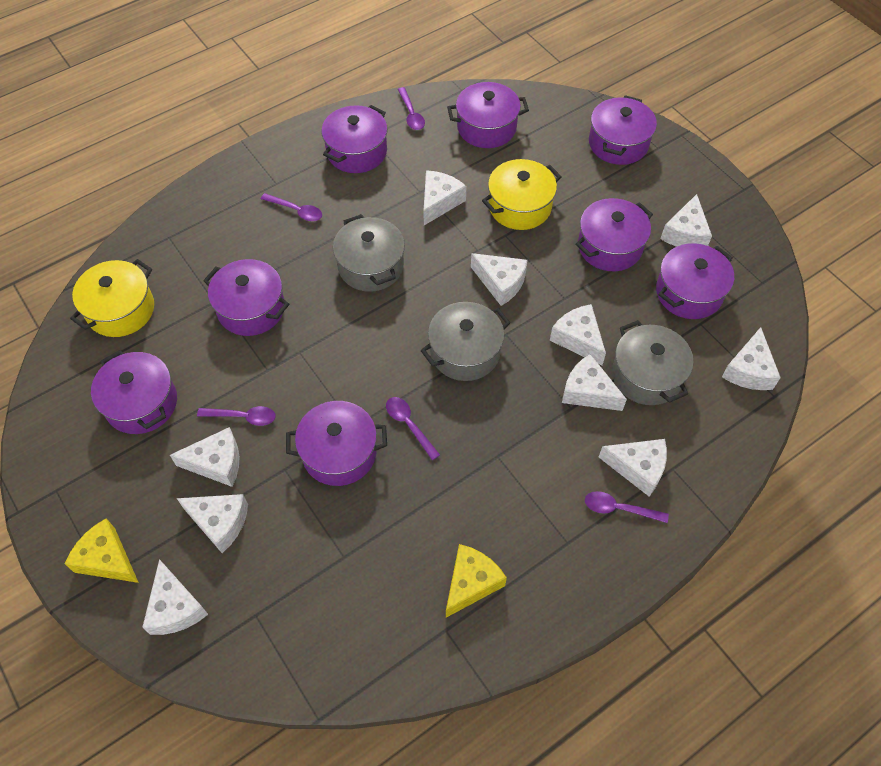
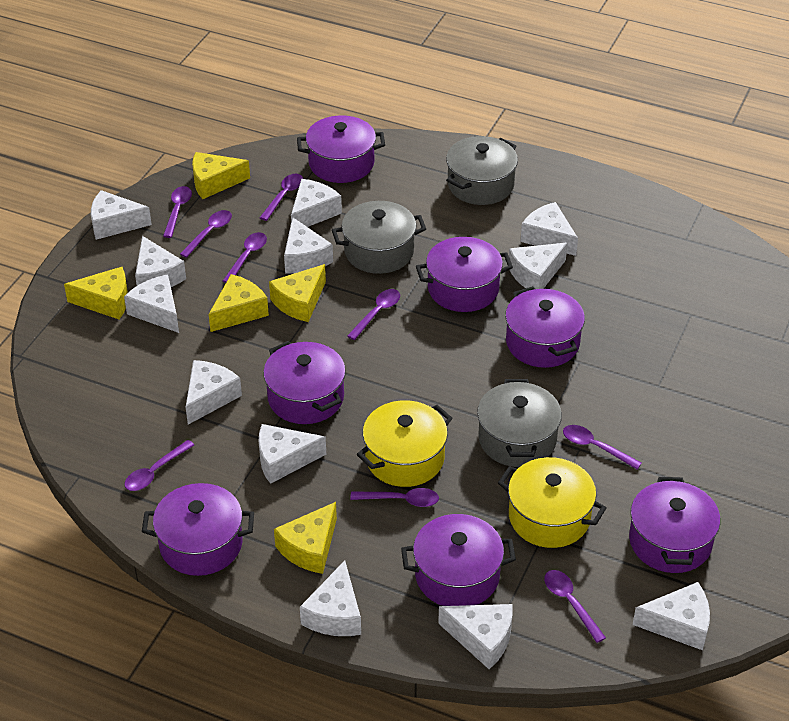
purple pot: [91,350,177,434] [203,259,289,336] [286,401,387,486] [321,105,388,173] [447,82,529,148] [576,198,653,271] [589,95,657,165] [656,243,734,319] = 8 -> [142,483,254,576] [263,341,346,424] [297,116,385,183] [401,514,516,606] [416,237,513,312] [505,286,585,368] [629,477,720,573] = 7
purple spoon: [197,406,276,426] [261,193,322,221] [386,397,440,460] [398,87,425,130] [585,491,669,523] = 5 -> [124,440,194,491] [163,186,192,238] [180,210,232,258] [223,232,267,283] [260,174,303,221] [347,289,400,340] [350,488,439,507] [544,570,606,643] [563,425,642,469] = 9
white cheese: [142,559,208,635] [170,427,239,487] [177,494,248,553] [423,170,466,225] [471,253,528,306] [550,304,606,366] [562,354,627,411] [599,439,667,497] [660,194,712,247] [722,327,781,390] = 10 -> [91,190,152,240] [124,274,179,333] [135,236,186,287] [186,360,242,425] [259,424,326,484] [284,217,333,274] [291,179,342,227] [300,560,361,636] [438,604,513,669] [509,243,568,289] [520,202,578,256] [633,582,710,650] = 12
yellow cheese: [65,518,139,583] [446,544,507,618] = 2 -> [64,267,128,319] [192,152,250,199] [209,274,269,332] [269,264,326,322] [274,502,337,574] = 5

